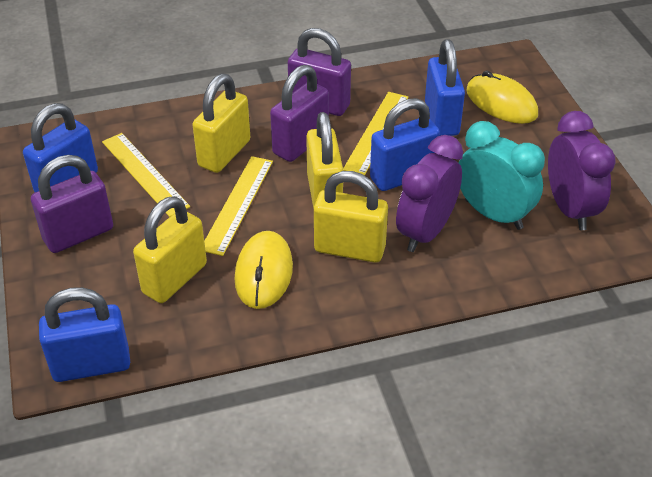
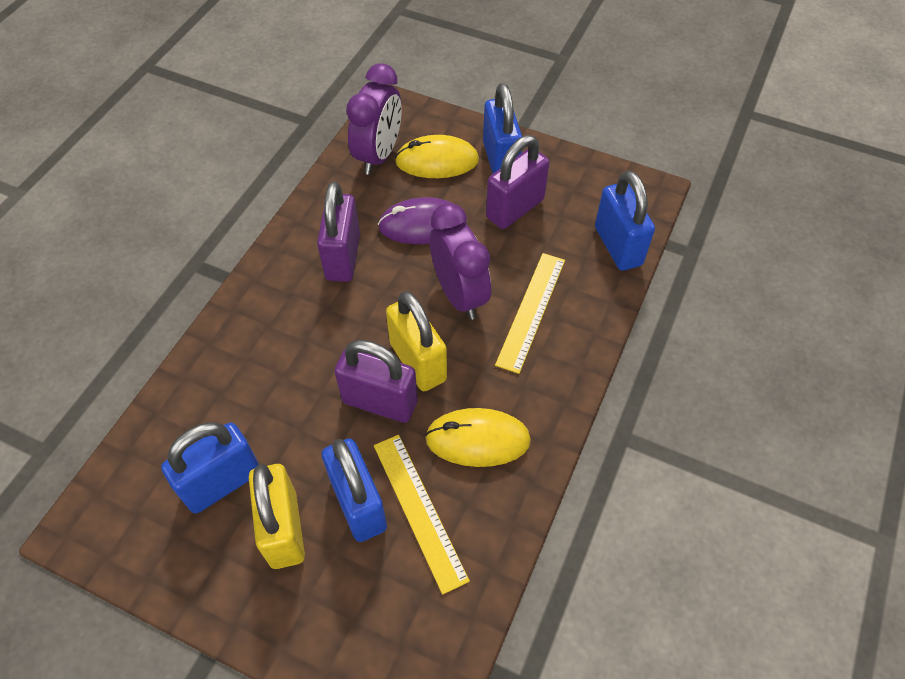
purple mouse: none = 0 -> [378,197,467,244] = 1
turquoise clock: [459,121,545,230] = 1 -> none = 0
yellow padlock: [133,196,207,303] [192,74,250,173] [306,112,343,209] [314,171,388,263] = 4 -> [249,464,305,569] [386,291,447,391] = 2
yellow ruler: [102,133,190,217] [204,156,273,256] [343,92,408,176] = 3 -> [374,435,470,595] [495,253,565,374] = 2

